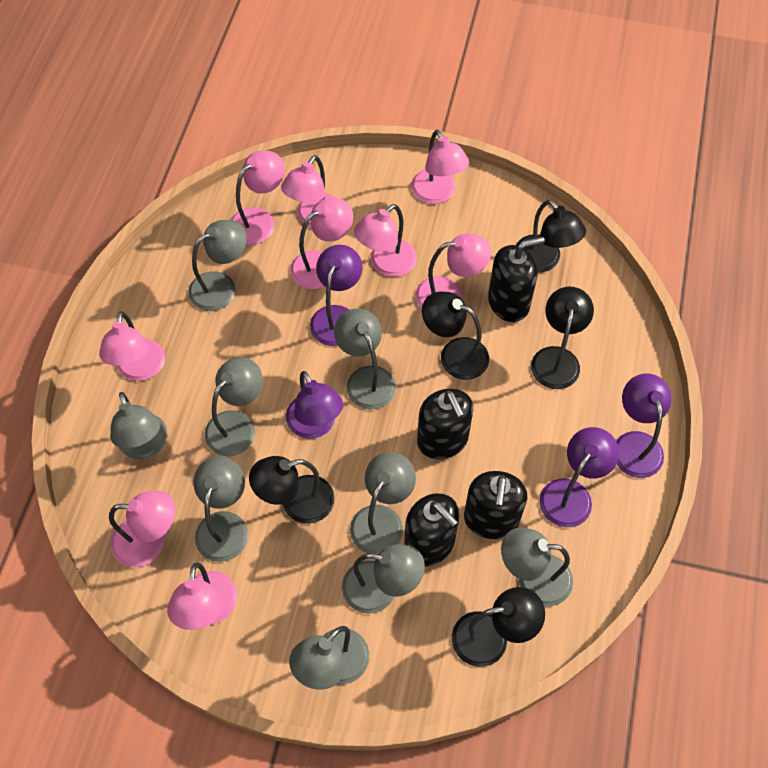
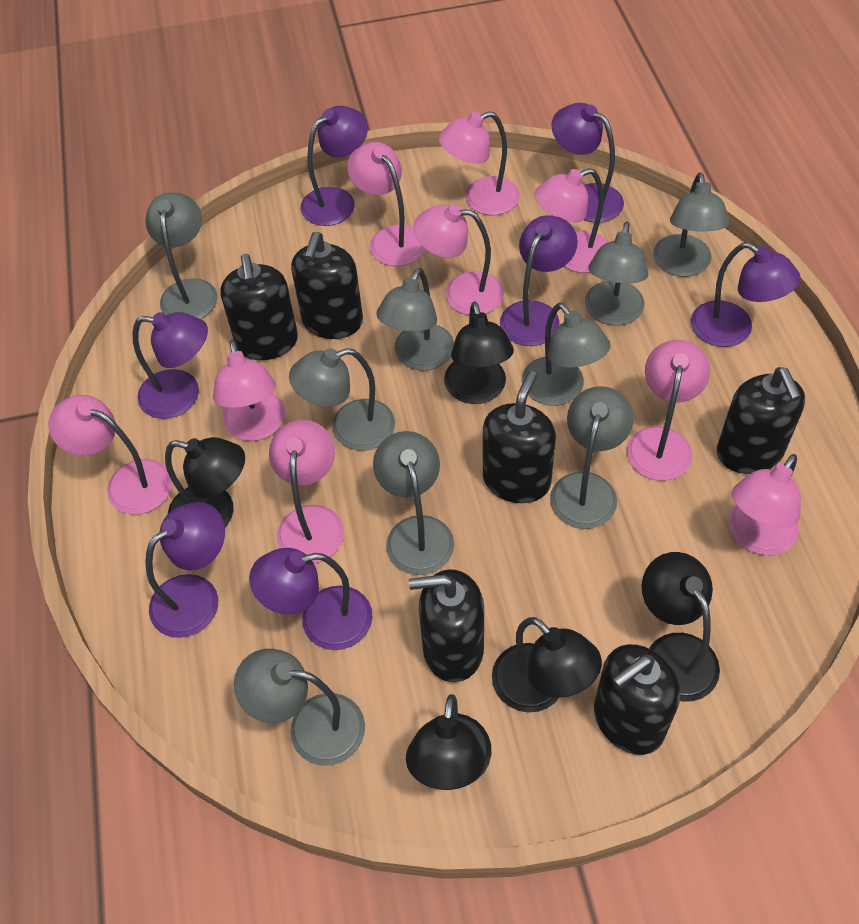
black soap dispenser: [404,493,460,566] [417,389,474,459] [464,471,527,539] [488,236,545,322] = 4 -> [221,254,298,360] [291,232,363,339] [409,569,484,682] [483,371,556,503] [594,644,680,755] [717,367,805,474] = 6
purple lamp: [286,371,343,439] [310,245,363,346] [539,427,619,527] [616,374,672,478] = 4 -> [133,312,208,419] [145,502,225,638] [249,548,373,650] [301,106,368,226] [500,215,578,346] [552,103,624,223] [691,242,801,347] = 7

